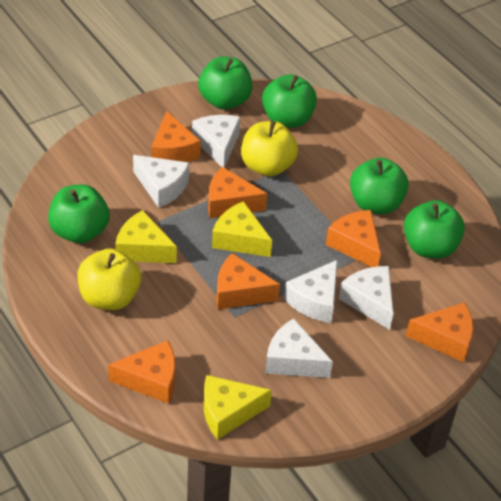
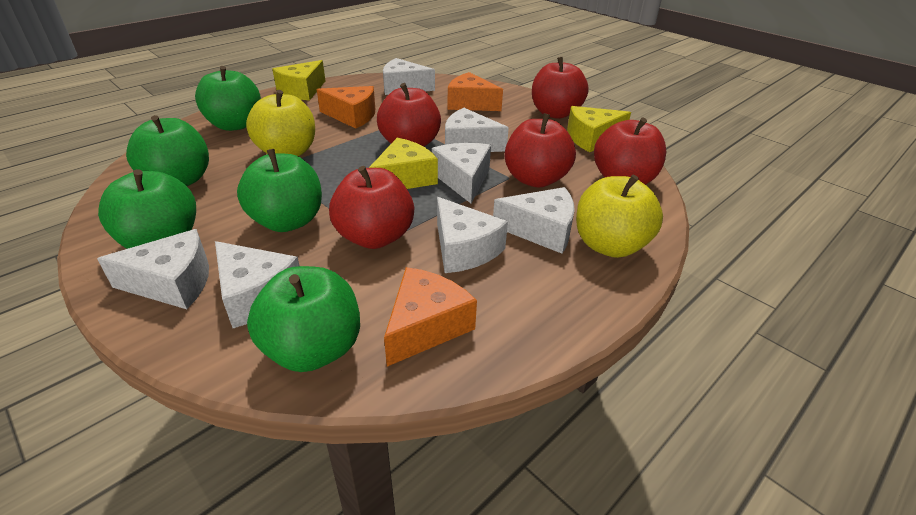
orange cheese: [108,340,175,404] [151,111,201,162] [208,167,267,218] [217,253,280,309] [326,210,381,267] [406,302,473,362] = 6 -> [317,86,375,129] [384,267,477,367] [447,72,503,111] = 3
red apple: none = 0 -> [329,166,414,249] [377,83,441,147] [505,113,576,188] [532,57,589,119] [594,118,666,185] = 5
white cheese: [133,155,189,208] [192,115,240,168] [265,318,333,378] [284,260,337,323] [339,266,394,330] = 5 -> [97,229,209,309] [215,241,300,328] [383,58,435,95] [432,143,491,203] [437,197,508,273] [445,108,509,152] [493,187,575,254] = 7

